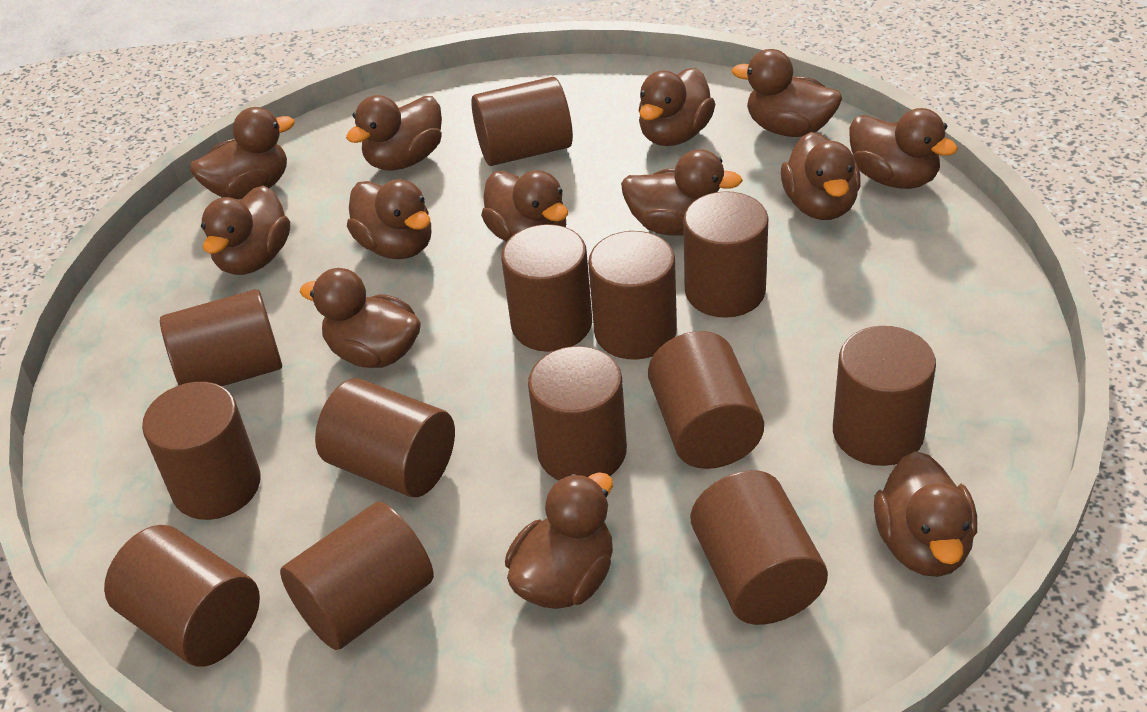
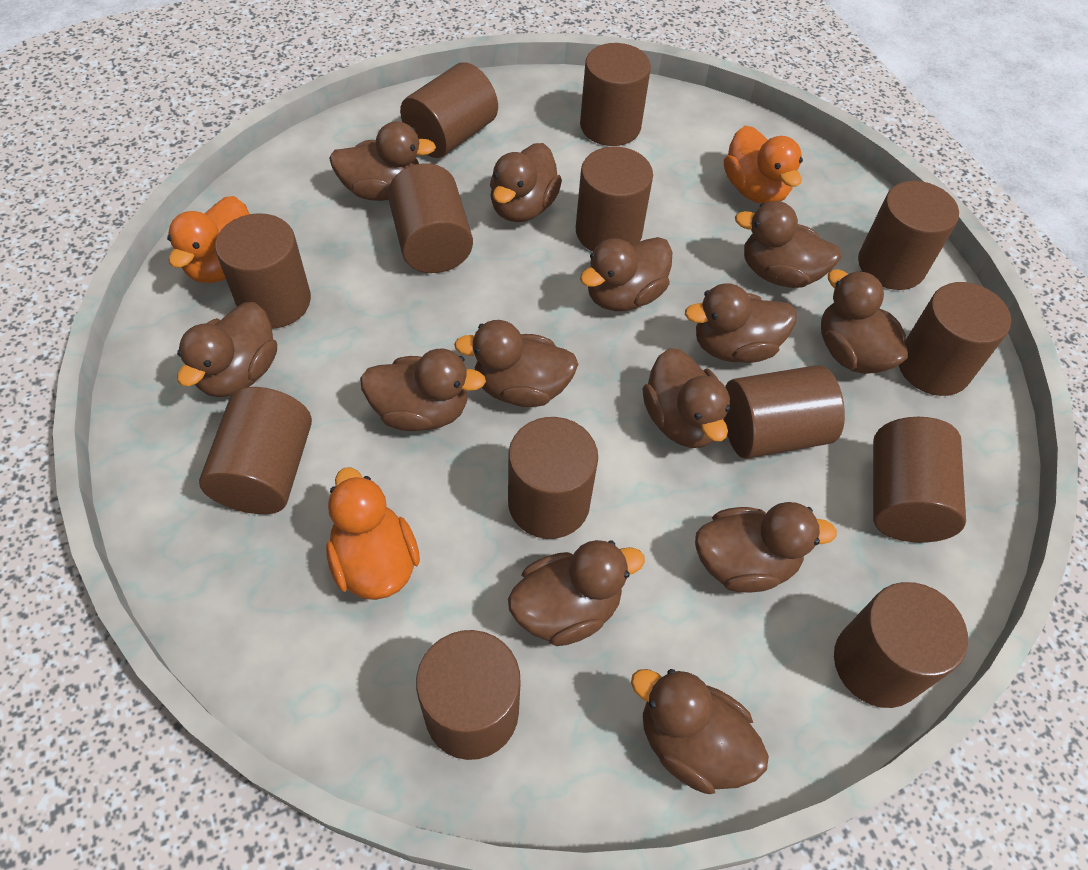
orange duck: none = 0 -> [167,196,249,283] [326,467,420,600] [724,126,803,204] = 3

